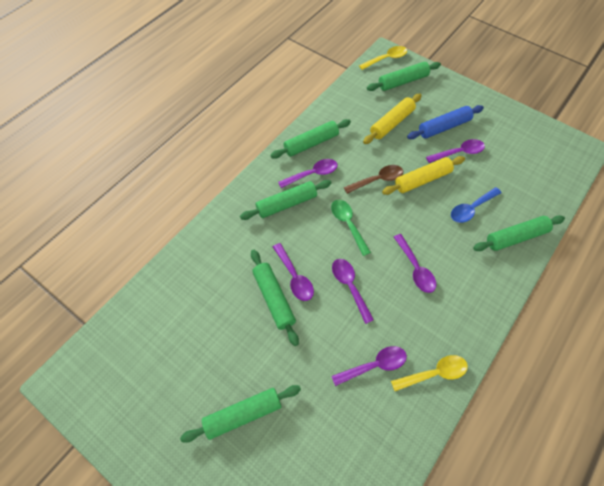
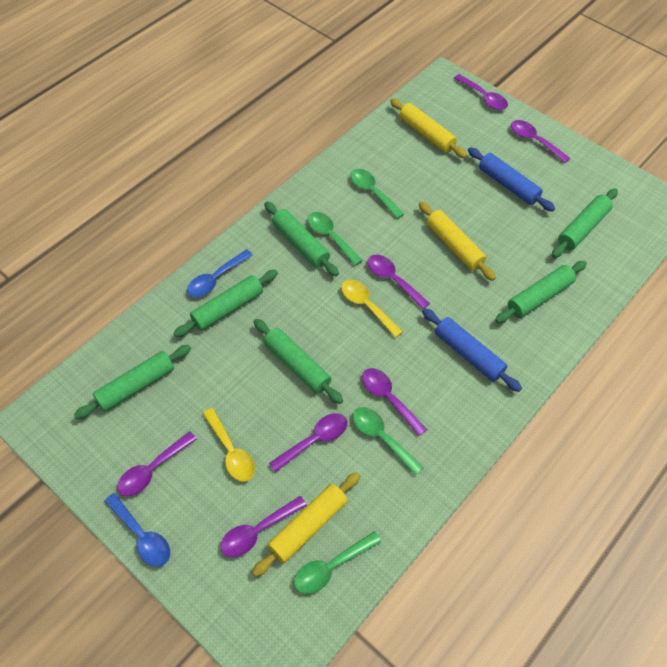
blue rolling pin: [407,105,484,139] = 1 -> [422,308,522,392] [468,148,555,212] = 2
blue spoon: [451,187,501,223] = 1 -> [104,493,170,567] [187,249,253,297] = 2
brown spoon: [344,165,403,194] = 1 -> none = 0
green spoon: [331,200,371,256] = 1 -> [294,531,381,594] [307,212,363,266] [350,169,404,219] [352,407,423,476] = 4
purple spoon: [273,243,314,301] [278,159,338,188] [332,259,374,324] [332,346,407,386] [394,234,436,293] [426,139,485,163] = 6 -> [117,431,197,497] [220,496,307,557] [269,413,347,473] [362,368,427,437] [367,255,430,309] [454,74,508,110] [511,120,570,163] = 7
yellow rolling pin: [363,94,422,144] [382,156,465,195] = 2 -> [252,472,361,577] [390,98,467,158] [419,201,496,281] = 3

